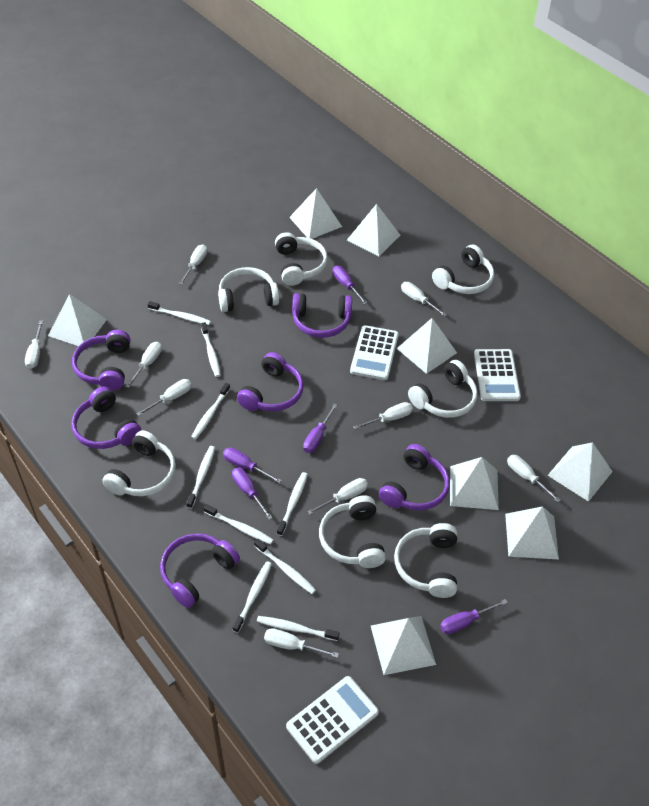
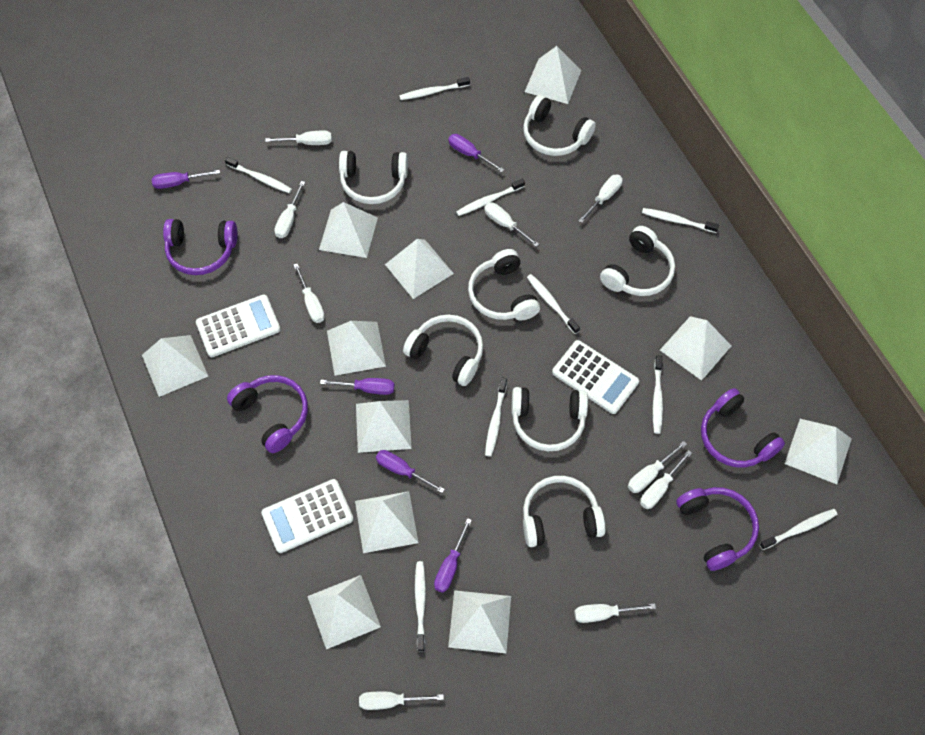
purple headphones: [71,387,141,449] [72,330,130,390] [160,533,240,608] [237,352,304,411] [292,293,352,338] [379,444,450,511] = 6 -> [163,219,238,275] [227,375,308,453] [676,487,759,571] [701,388,785,468] = 4
white pyramid: [48,294,107,346] [289,188,342,239] [347,204,400,256] [371,616,436,675] [397,318,457,374] [450,457,499,510] [505,506,559,560] [548,442,613,502] = 8 -> [142,335,208,397] [307,575,381,649] [319,202,378,258] [327,321,386,376] [355,491,418,553] [356,400,412,453] [385,239,454,299] [448,590,511,653] [525,46,581,104] [660,316,732,381] [785,419,852,484] = 11

